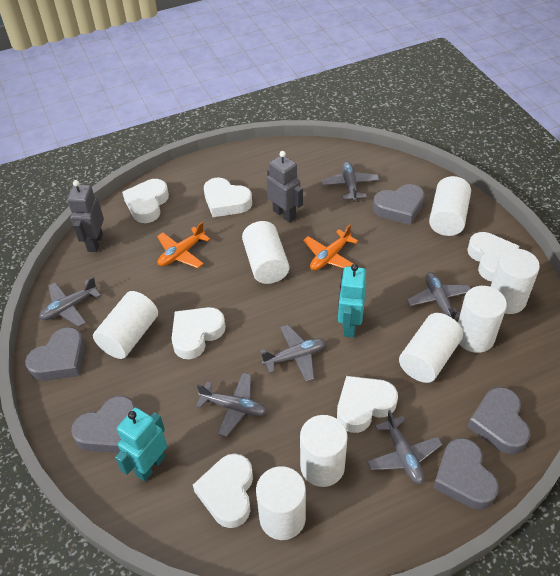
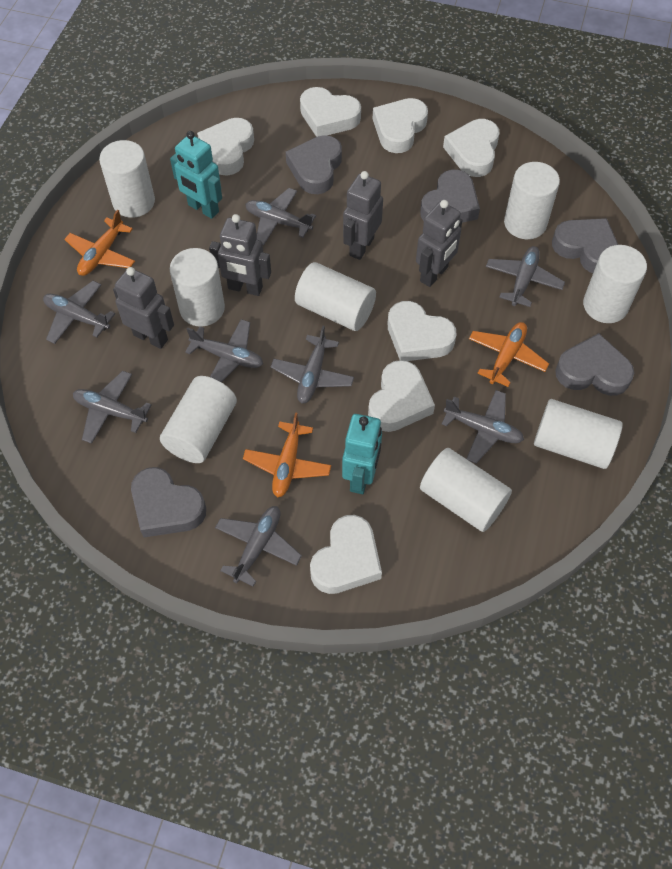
grey plane: [39,277,101,327] [196,373,267,437] [260,325,326,382] [321,161,379,202] [367,410,442,484] [407,272,471,320] = 6 -> [43,281,115,344] [73,371,152,444] [185,319,263,382] [215,506,302,587] [245,188,316,245] [271,326,354,403] [442,390,524,464] [486,246,565,307] = 8
grey robot: [67,180,104,252] [267,151,303,223] = 2 -> [113,267,174,349] [209,214,271,296] [343,171,383,260] [416,200,463,287] = 4
orange plane: [157,222,210,268] [303,224,358,270] = 2 -> [64,209,135,276] [243,412,331,498] [469,322,549,387] = 3
white heart: [122,179,169,223] [172,307,226,359] [193,454,253,528] [204,177,252,217] [337,376,398,433] [467,232,519,281] = 6 -> [197,118,254,176] [300,87,361,137] [310,515,382,594] [368,360,435,432] [373,98,428,153] [387,301,457,361] [443,119,500,177] = 7

